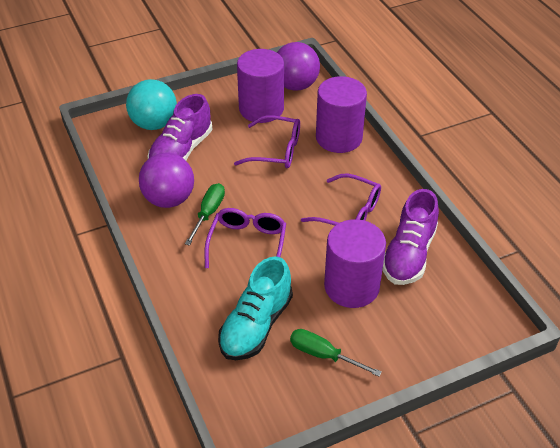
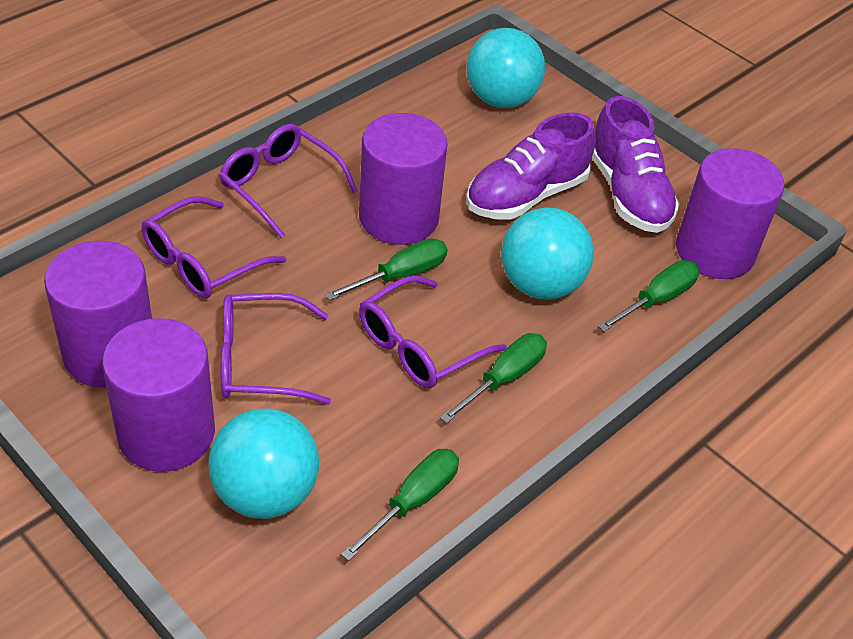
green screwdriver: [185,183,225,246] [290,329,382,377] = 2 -> [325,238,447,301] [341,449,459,561] [440,333,547,423] [598,260,699,332] = 4
purple ball: [139,153,194,208] [277,42,320,91] = 2 -> none = 0
purple cylinder: [237,49,284,123] [316,76,367,153] [324,219,386,308] = 3 -> [44,241,152,388] [102,318,215,472] [359,113,448,245] [676,148,784,279] = 4
purple glasses: [204,208,286,268] [234,115,300,168] [301,173,381,225] = 3 -> [142,196,286,298] [219,124,357,239] [221,293,331,405] [359,276,507,388] = 4
turquoise ball: [126,79,177,130] = 1 -> [209,408,319,519] [466,28,545,108] [501,207,594,300] = 3
turquoise shoe: [218,256,293,360] = 1 -> none = 0

